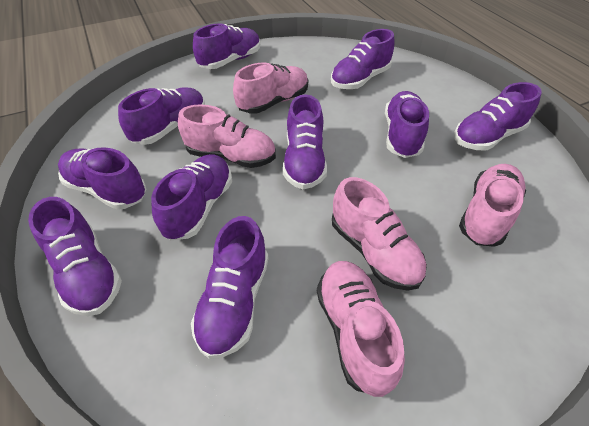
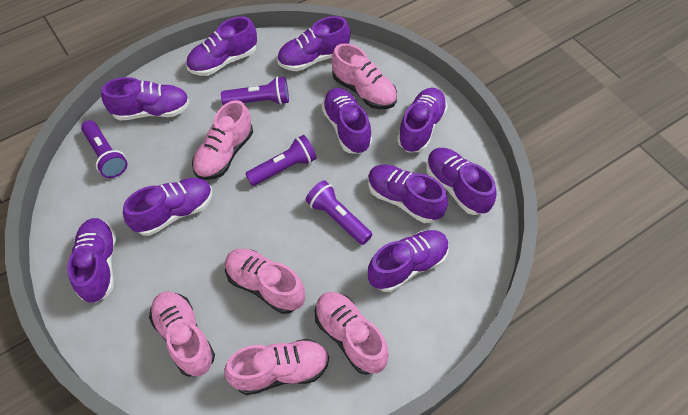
pink shoe: [178,105,276,168] [233,62,308,114] [317,261,405,397] [332,177,427,291] [459,164,526,247] = 5 -> [149,291,215,377] [192,100,253,180] [225,249,305,314] [225,339,329,395] [315,292,389,375] [332,43,397,109] = 6
purple flashlight: none = 0 -> [81,120,127,178] [221,77,289,105] [245,135,317,186] [306,180,372,245] = 4

